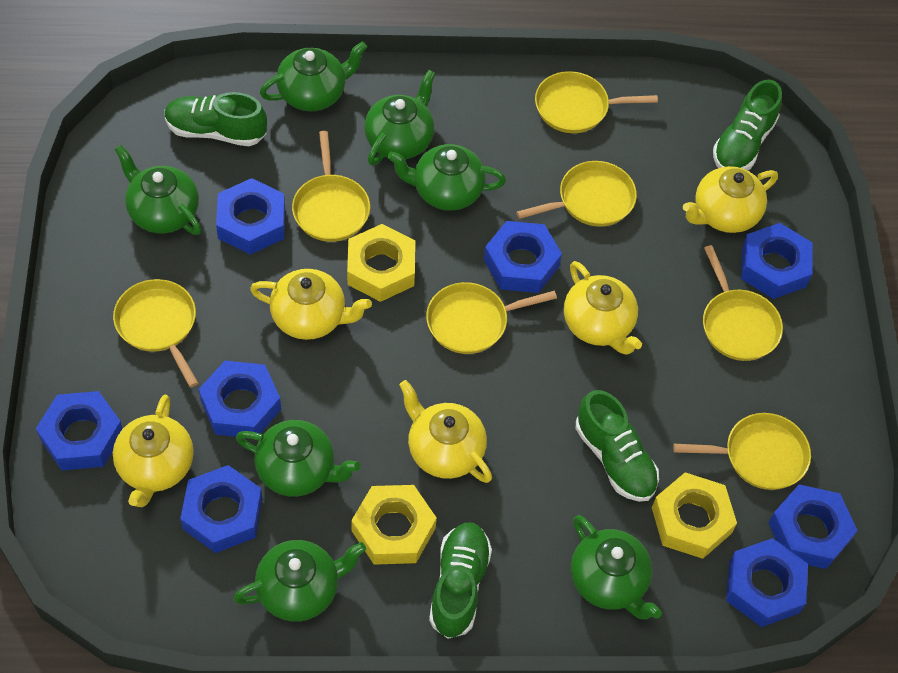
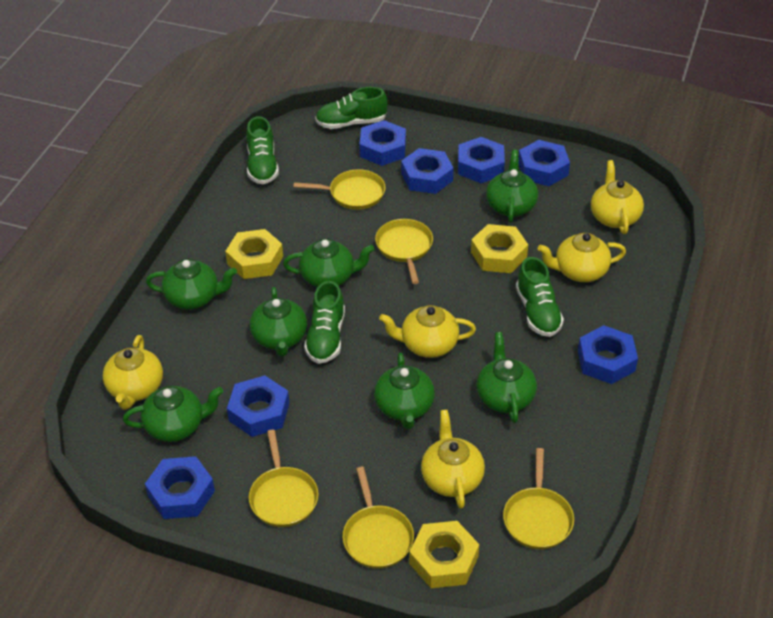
blue nut: [36,391,123,470] [180,465,262,553] [199,361,281,437] [216,178,285,255] [484,221,562,293] [726,538,808,627] [741,223,812,299] [768,484,858,569] = 8 -> [145,456,215,519] [227,376,289,437] [360,120,406,166] [401,148,454,194] [458,137,505,183] [518,140,570,186] [578,325,638,384] = 7
yellow pan: [113,279,198,388] [292,131,370,242] [426,282,557,354] [516,161,637,227] [535,71,658,133] [673,413,811,490] [703,245,783,361] = 7 -> [249,430,319,527] [294,169,386,210] [342,467,414,569] [375,219,433,284] [503,448,574,549] = 5

